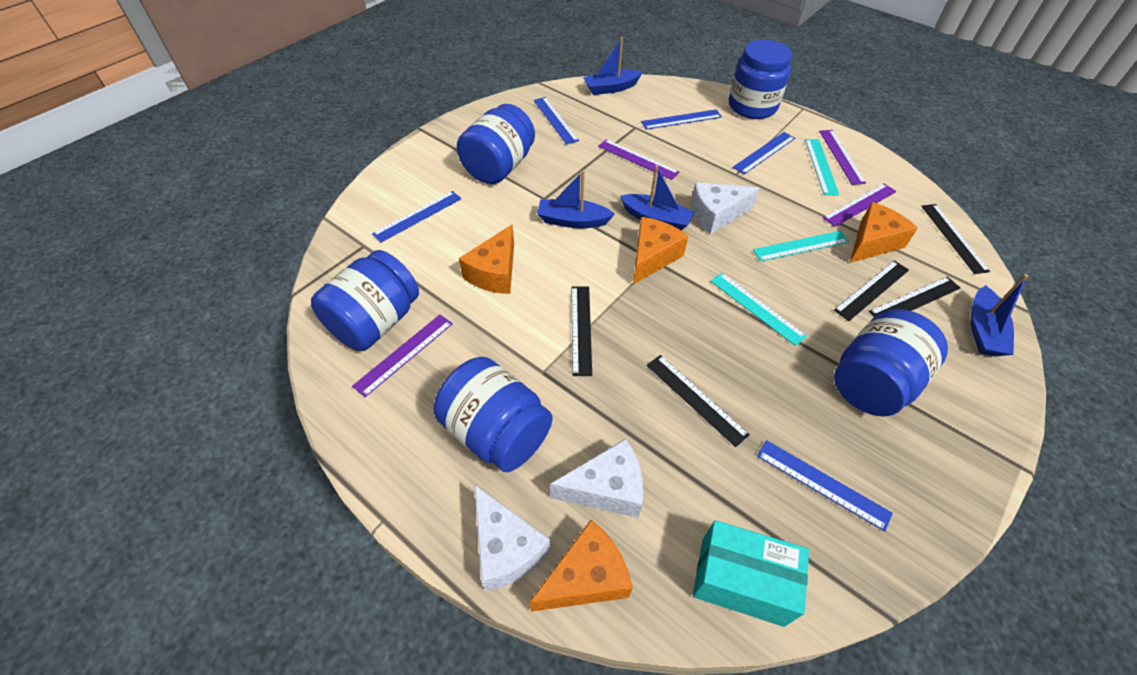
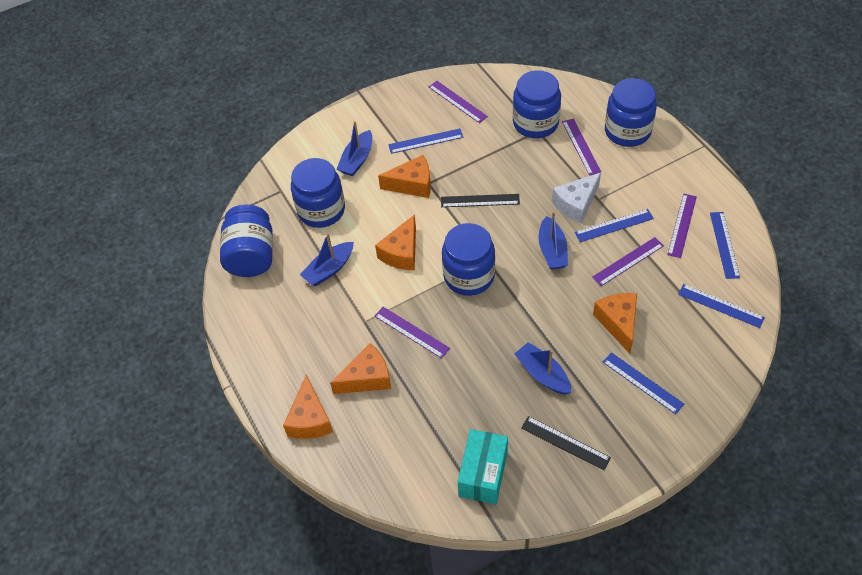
black ruler: [571,287,592,376] [647,355,750,447] [834,260,909,321] [869,276,960,317] [921,204,990,274] = 5 -> [441,194,520,207] [521,416,611,470] = 2
orange cheese: [459,224,514,294] [529,520,633,612] [633,217,688,285] [850,202,918,263] = 4 -> [283,375,333,439] [330,343,391,394] [375,214,416,270] [378,155,431,198] [593,293,637,354] = 5
purple ruler: [352,315,453,397] [598,139,679,180] [819,130,866,185] [823,183,896,227] = 4 -> [375,307,450,359] [429,81,488,123] [562,119,601,176] [592,237,664,286] [667,194,697,258] = 5
turquoise ruler: [711,273,807,346] [753,231,849,262] [805,139,839,196] = 3 -> none = 0
white cheese: [474,484,550,592] [550,439,644,518] [691,182,760,234] = 3 -> [552,172,601,224] = 1

